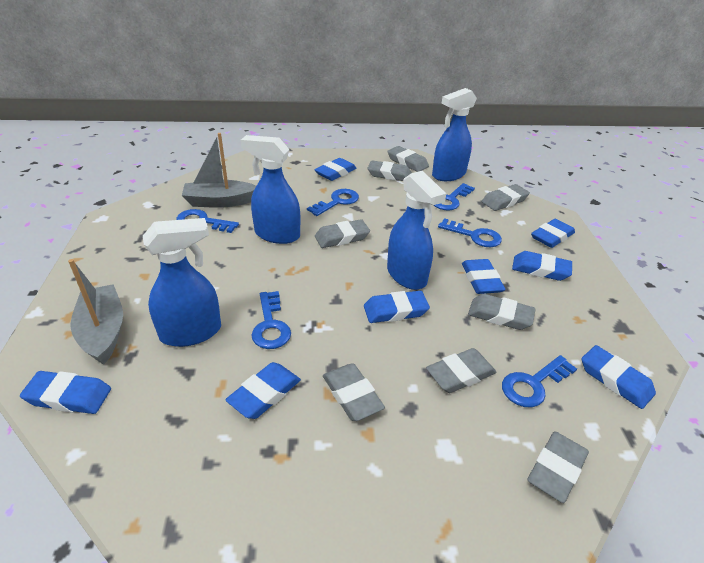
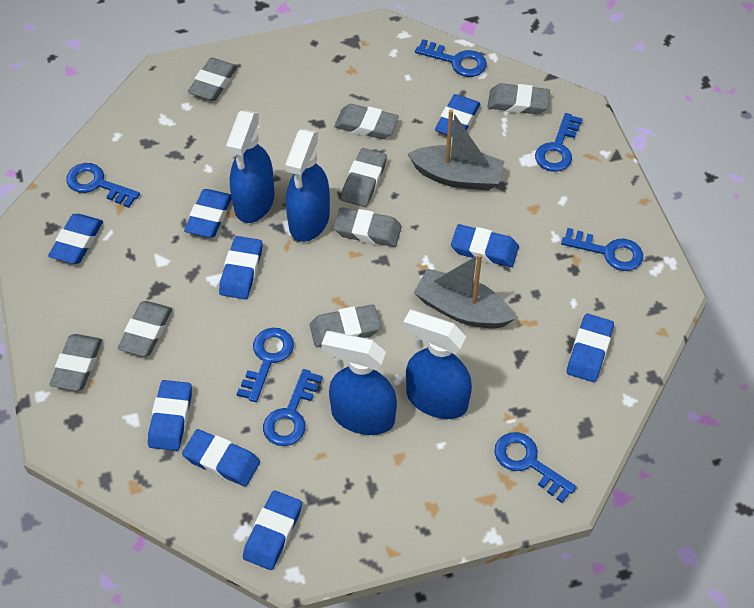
blue eraser: [20,371,111,414] [225,362,301,419] [314,158,357,181] [364,291,430,323] [462,259,506,294] [512,251,572,281] [531,219,575,248] [582,345,656,409] = 8 -> [48,214,103,264] [148,380,192,451] [182,429,260,487] [184,189,232,238] [219,236,262,299] [243,490,302,570] [435,94,480,137] [451,224,519,267] [567,314,614,382] = 9
blue key: [176,209,239,233] [252,291,291,349] [307,189,359,216] [434,183,475,211] [438,218,502,247] [502,355,577,408] = 6 -> [66,163,140,208] [237,328,294,402] [263,369,323,446] [415,39,487,77] [494,432,577,503] [535,113,583,172] [561,228,643,271] = 7

